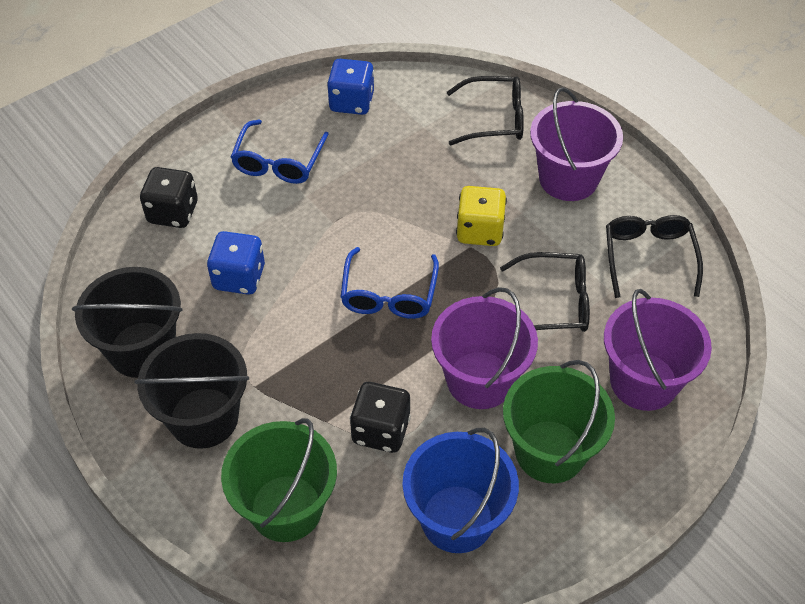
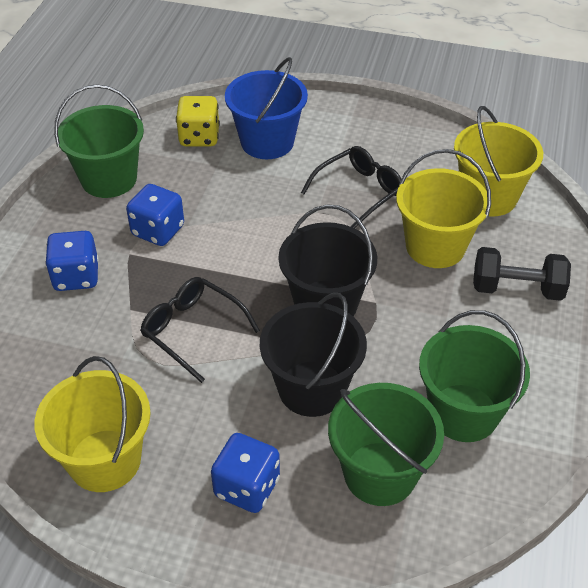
black dice: [140,167,198,228] [350,382,411,453] = 2 -> none = 0
black dumbbell: none = 0 -> [473,247,571,301] = 1
black glasses: [447,76,524,145] [500,252,590,332] [606,215,703,298] = 3 -> [140,277,260,383] [301,146,401,228] = 2
blue dice: [207,231,265,295] [327,59,374,115] = 2 -> [45,231,99,291] [126,184,184,246] [211,433,280,513] = 3
blue glasses: [231,120,329,184] [341,247,439,319] = 2 -> none = 0
green bucket: [221,418,337,542] [503,360,615,483] = 2 -> [54,84,144,198] [328,383,444,506] [419,310,530,442] = 3
purple bucket: [431,287,538,409] [530,87,623,201] [604,289,712,411] = 3 -> none = 0
yellow bucket: none = 0 -> [34,356,151,492] [396,149,491,268] [454,106,543,216] = 3

